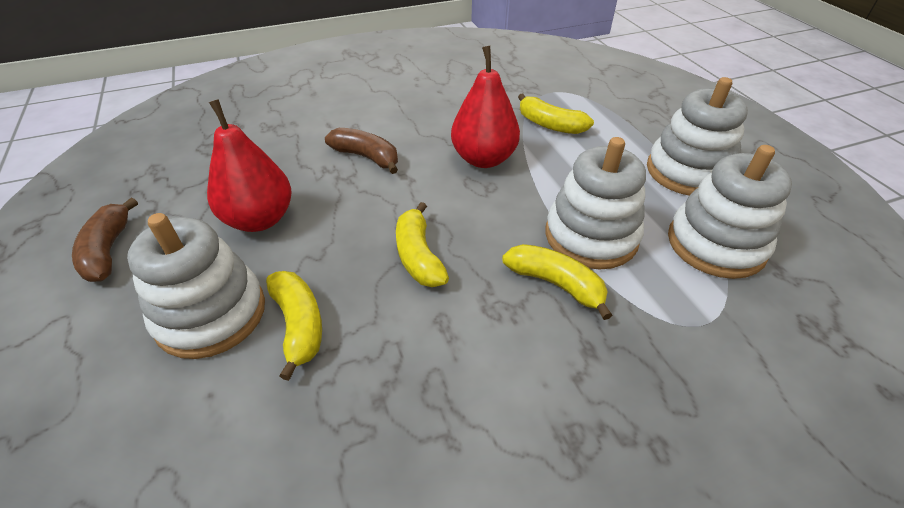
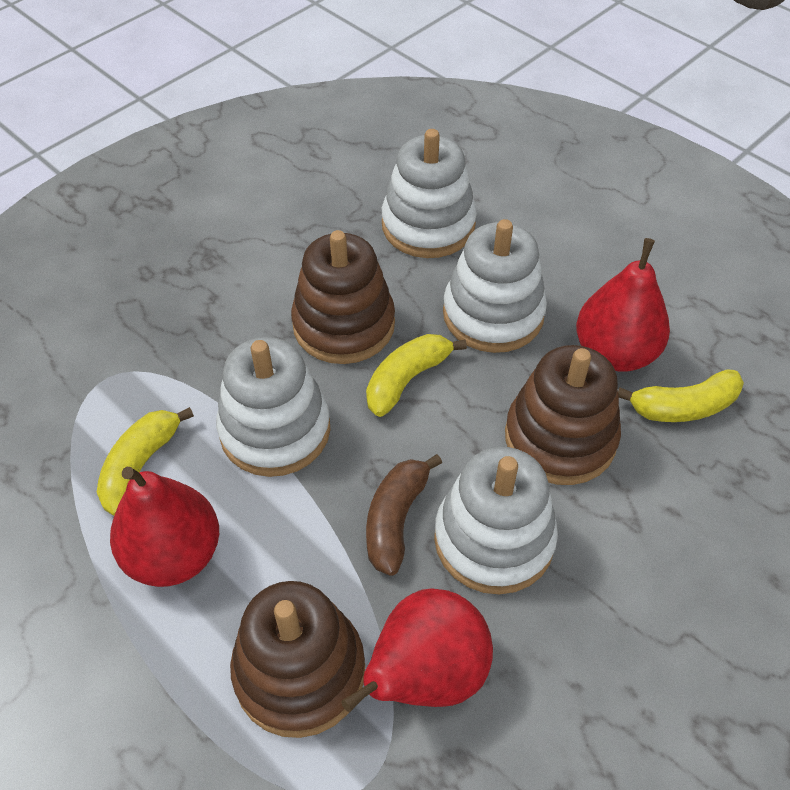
brown banana: [72,198,138,282] [325,128,398,174] = 2 -> [366,454,442,576] = 1
brown stacking toy: none = 0 -> [230,581,365,738] [291,230,395,364] [505,345,621,485] = 3
red pear: [207,99,292,232] [451,46,520,168] = 2 -> [110,467,219,587] [341,588,493,712] [576,238,670,372] = 3
yellow banana: [266,271,322,381] [396,202,449,287] [502,244,612,320] [518,93,594,134] = 4 -> [97,407,194,516] [366,334,467,417] [618,370,744,422] = 3

